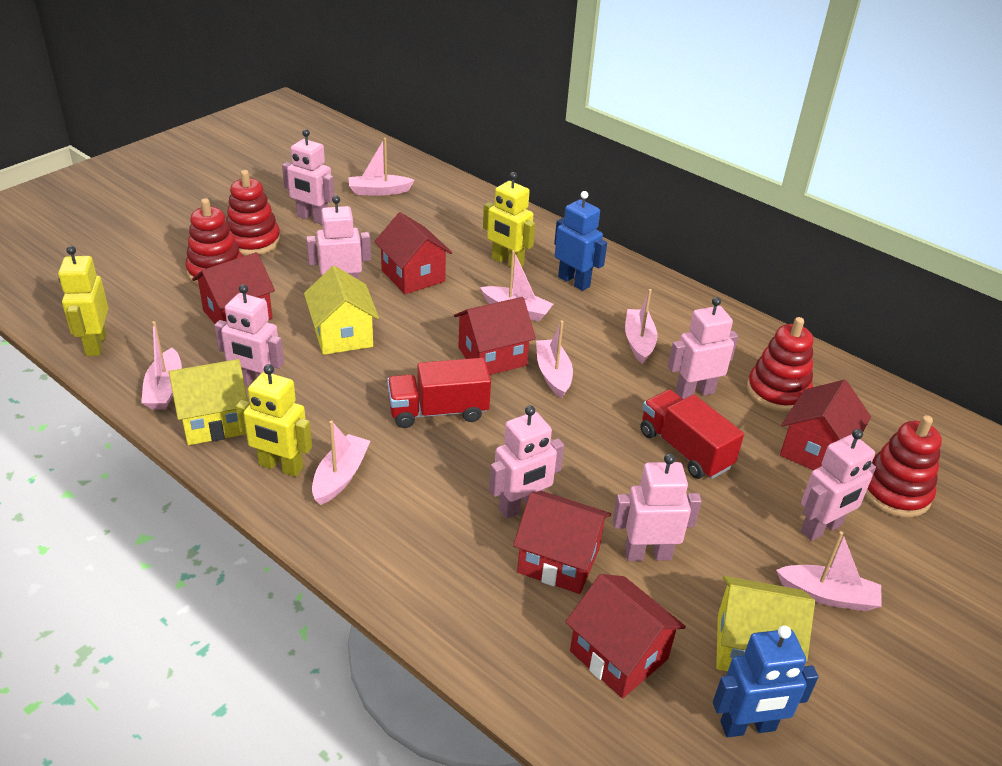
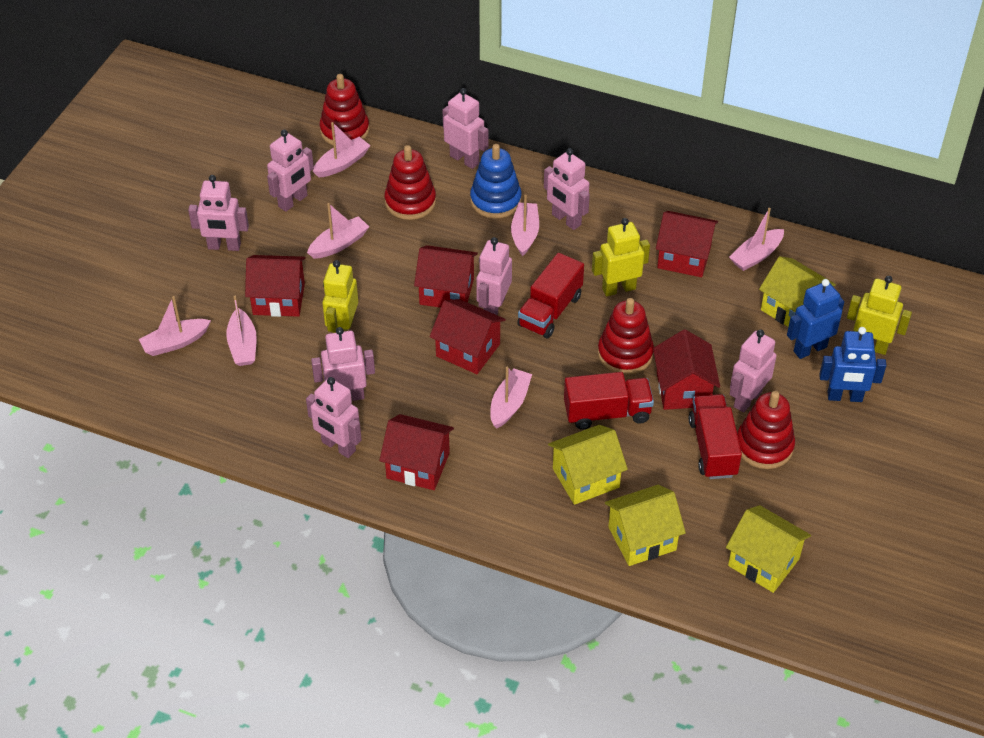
blue stacking toy: none = 0 -> [470,144,521,218] = 1
pink robot: [214,284,284,386] [282,129,335,225] [306,196,371,280] [489,405,564,519] [613,453,702,561] [668,297,738,399] [801,429,876,541] = 7 -> [188,175,249,251] [267,130,314,212] [306,377,362,458] [311,327,375,401] [443,88,488,169] [476,237,512,315] [544,148,590,230] [730,329,777,413] = 8
red truck: [387,358,491,428] [640,390,744,479] = 2 -> [518,253,584,338] [564,372,654,430] [689,394,742,479] = 3
yellow house: [169,359,248,445] [304,266,379,355] [716,576,815,671] = 3 -> [548,425,628,505] [605,484,686,566] [726,505,811,593] [759,256,836,327] = 4

